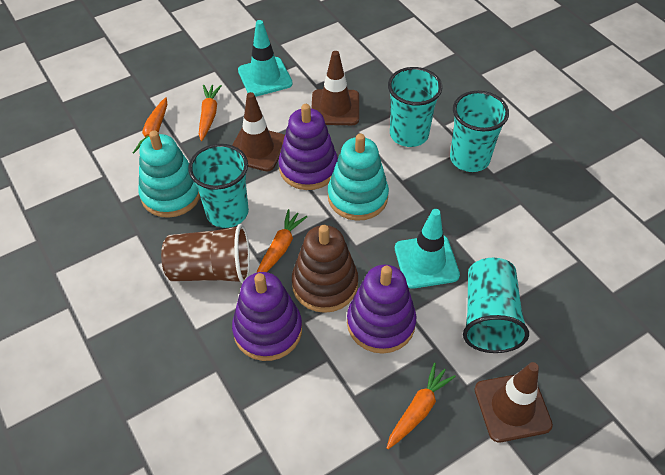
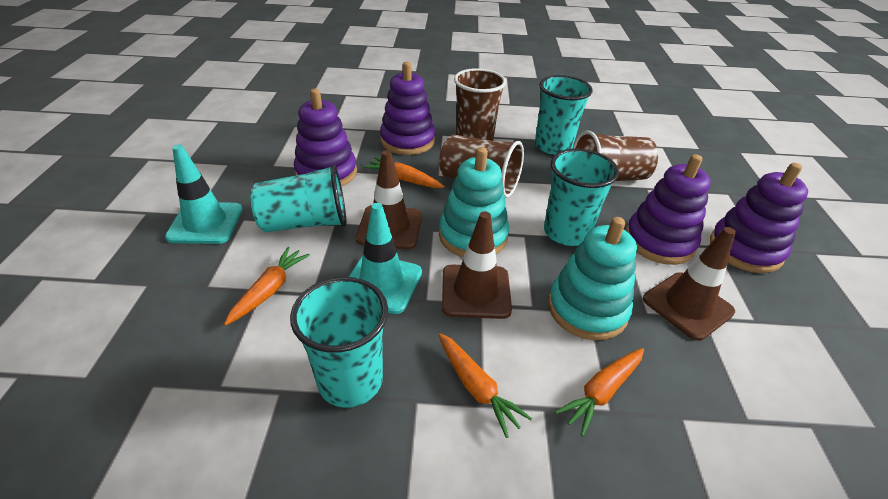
brown cup: [161,224,250,284] = 1 -> [439,135,524,198] [454,68,506,141] [573,131,658,181] = 3
brown stacking toy: [292,225,358,313] = 1 -> none = 0
purple stacking toy: [232,272,302,361] [279,104,338,190] [347,265,416,354] = 3 -> [294,88,357,187] [380,62,435,155] [626,154,711,265] [710,163,808,273] = 4

